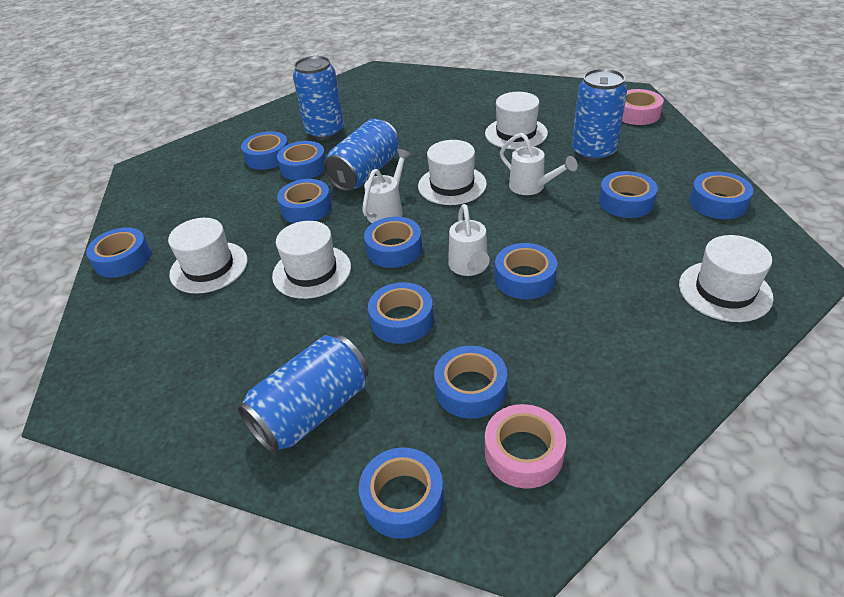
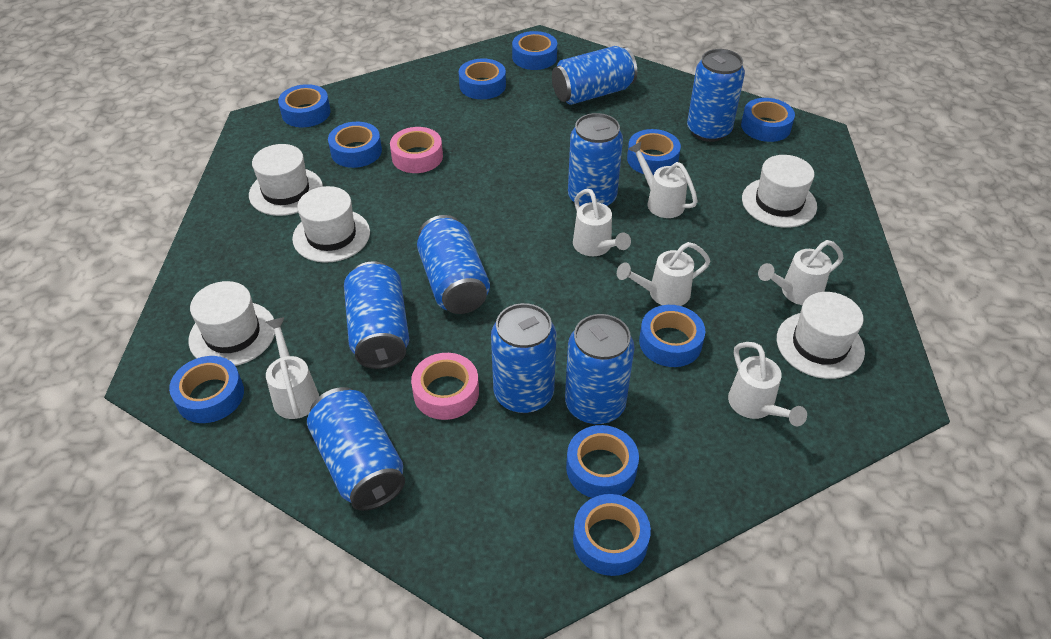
blue can: [237,335,369,454] [293,56,344,140] [323,119,399,191] [572,69,627,162] = 4 -> [307,387,405,511] [344,261,409,369] [417,215,490,314] [491,303,556,413] [552,46,637,105] [565,314,635,425] [568,113,623,206] [687,49,745,142] = 8
blue tape: [86,227,151,278] [241,131,288,170] [277,141,326,180] [277,179,332,223] [359,448,444,539] [364,217,422,268] [368,282,434,344] [434,346,507,419] [495,243,557,299] [599,171,658,218] [689,171,753,219] = 11 -> [169,356,244,423] [278,84,331,127] [328,122,382,168] [459,58,506,99] [512,31,557,70] [566,425,639,498] [573,494,651,576] [627,129,681,176] [639,305,705,367] [741,98,795,142] = 10
white watering can: [362,149,411,223] [448,204,490,276] [500,133,577,195] = 3 -> [266,317,319,419] [573,189,631,256] [617,242,710,306] [628,142,698,218] [728,342,807,426] [758,240,844,305] = 6

